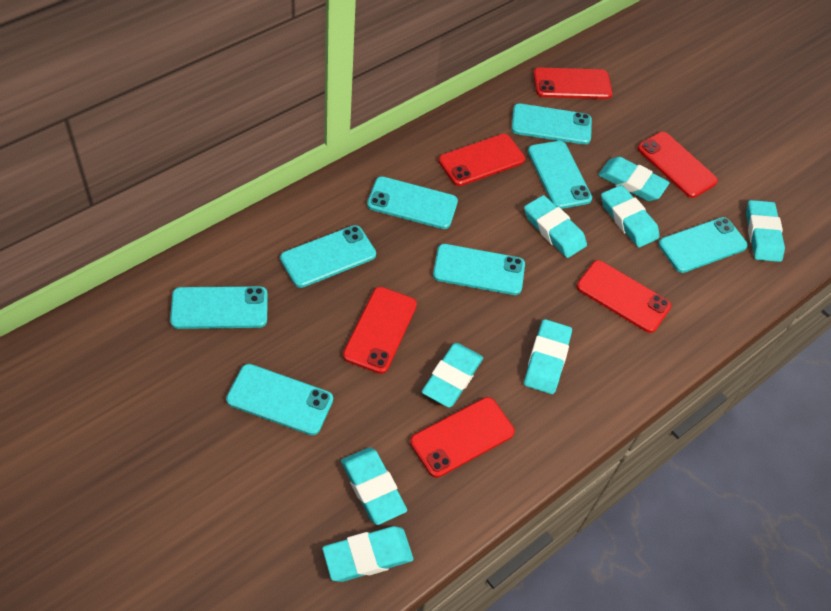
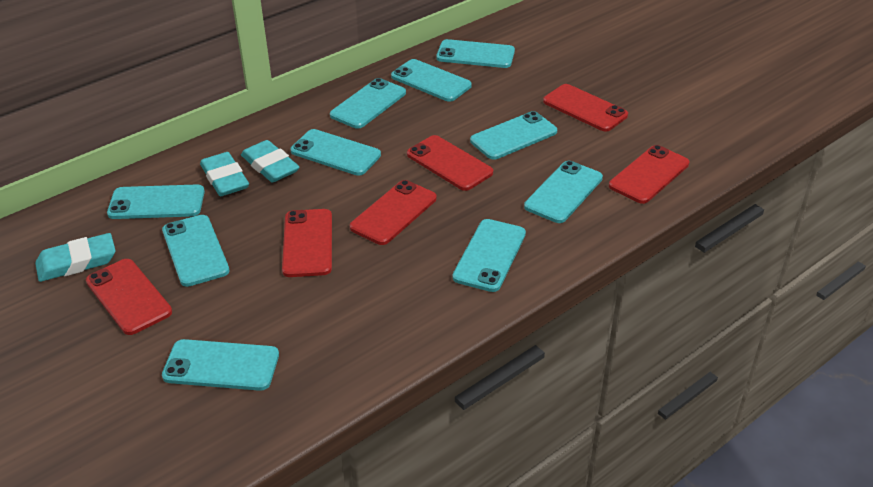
turquoise eraser: [322,526,414,582] [341,447,407,525] [422,343,483,408] [524,195,587,258] [524,319,572,394] [598,157,670,201] [601,185,660,248] [746,200,785,262] = 8 -> [35,233,116,282] [200,152,249,196] [241,140,300,183] = 3
turquoise phone: [170,286,268,329] [226,364,333,435] [280,225,376,288] [367,176,458,229] [433,244,525,295] [511,104,592,145] [528,141,592,209] [658,217,748,273] = 8 -> [107,184,205,219] [162,215,230,287] [162,339,279,391] [291,129,381,176] [330,78,406,129] [391,59,472,102] [436,39,515,68] [452,219,526,292] [470,111,557,160] [524,161,603,223] = 10

